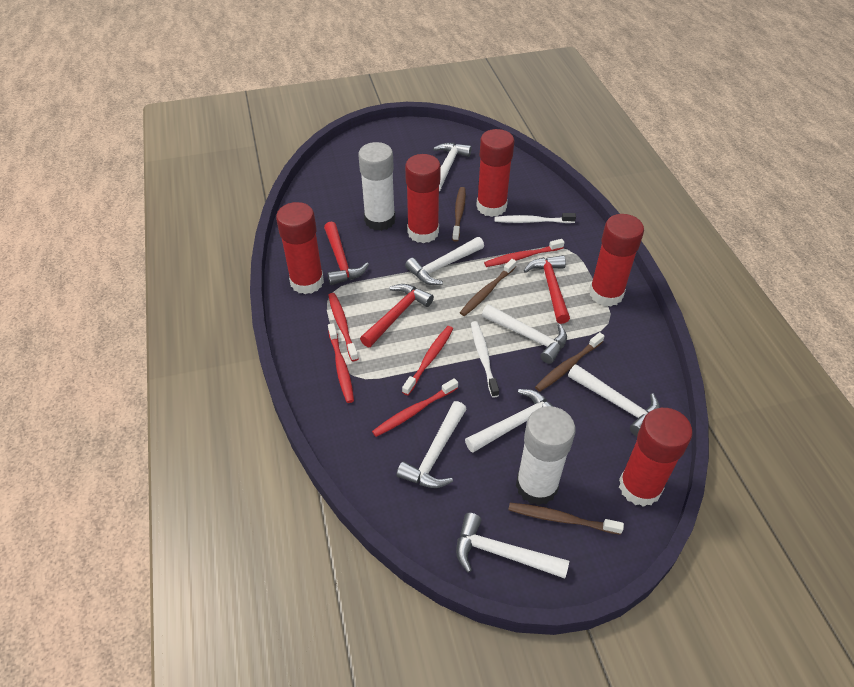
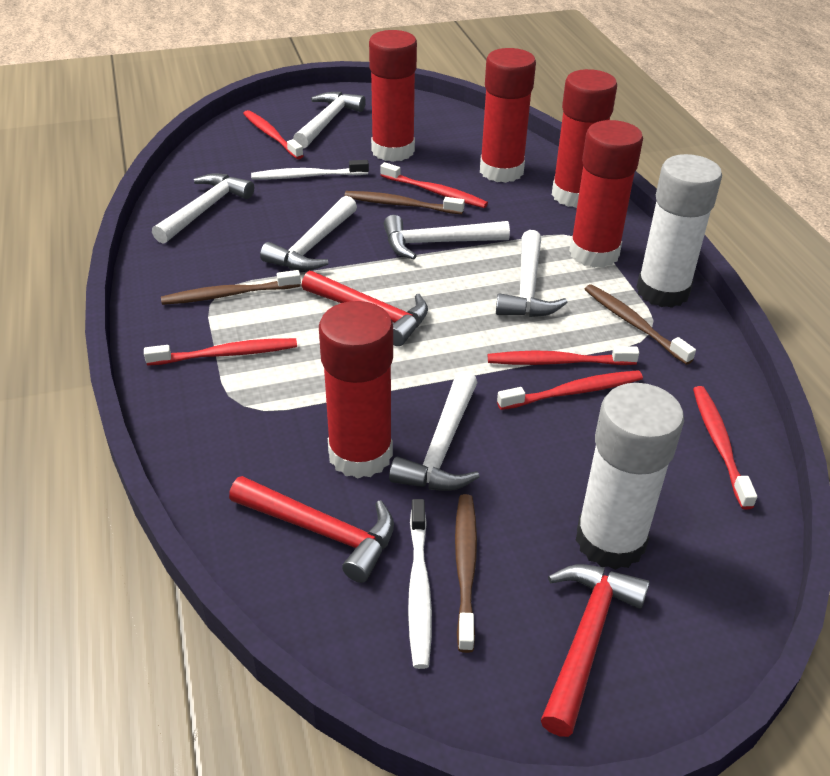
red toothbrush: [328,293,359,361] [328,323,354,403] [372,378,458,437] [402,326,453,395] [484,239,565,267] = 5 -> [144,338,297,366] [243,110,304,159] [380,162,488,208] [488,346,639,365] [497,370,643,410] [693,386,757,510] = 6
white hammer: [396,401,466,488] [405,237,484,285] [433,143,472,191] [456,513,569,579] [465,389,553,453] [482,304,567,364] [568,364,660,436] = 7 -> [152,173,254,244] [260,196,357,271] [293,92,366,149] [384,215,510,259] [389,371,480,491] [496,230,568,317] = 6

